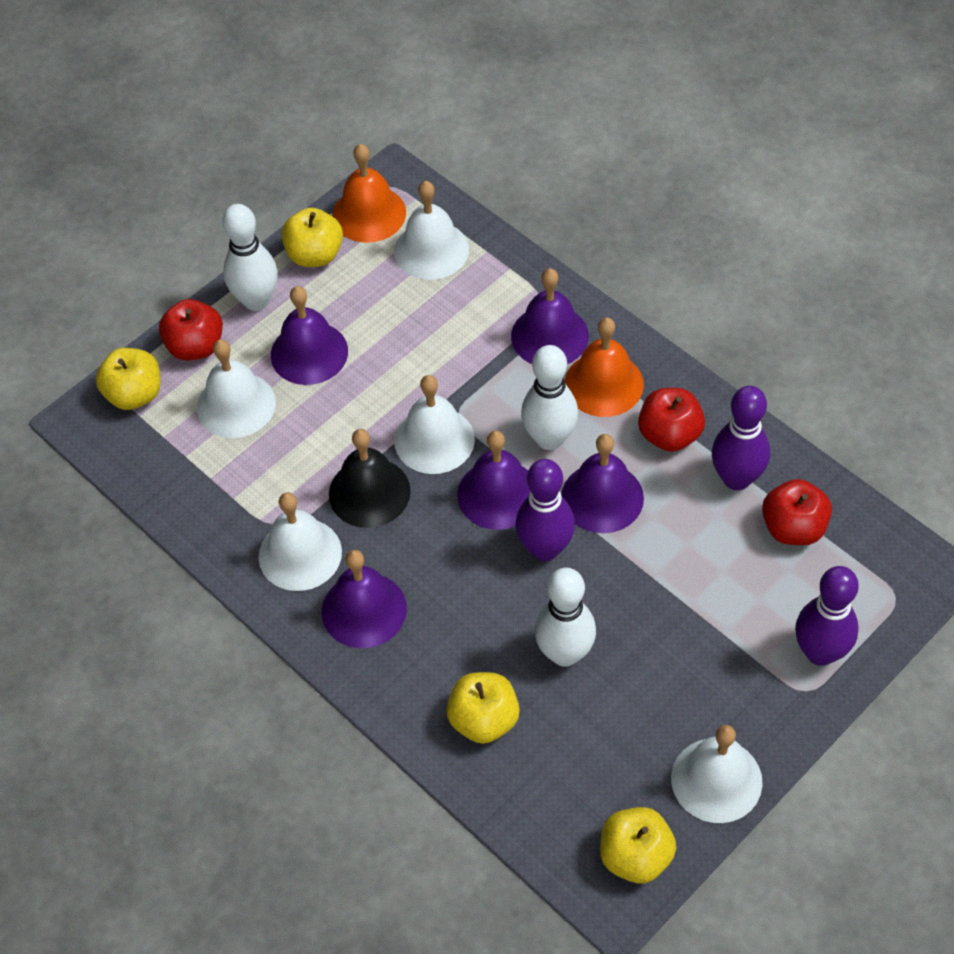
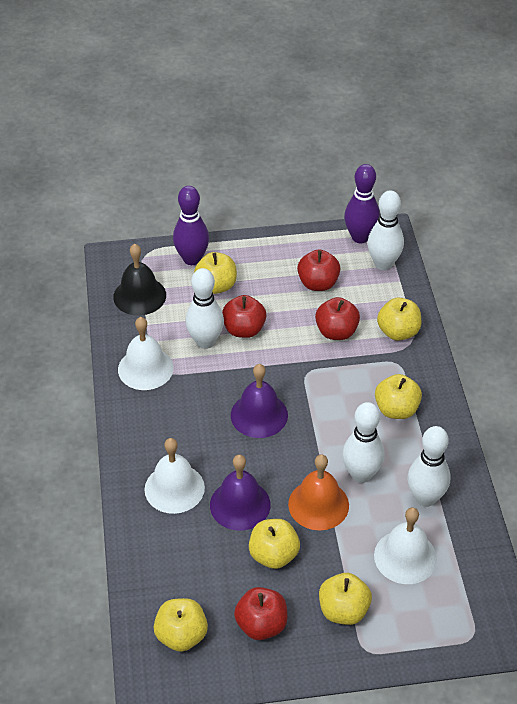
orange bell: [333,144,406,243] [565,317,644,417] = 2 -> [288,454,349,530] = 1
purple bell: [271,286,348,385] [322,550,407,648] [457,431,531,530] [511,268,589,364] [561,434,644,533] = 5 -> [210,455,271,531] [231,364,288,438] = 2
purple bowling pin: [516,459,575,561] [712,386,770,490] [795,566,859,666] = 3 -> [173,186,209,265] [344,164,380,243] = 2
red apple: [159,299,223,361] [638,388,705,452] [762,479,832,545] = 3 -> [222,295,266,338] [234,587,287,640] [297,249,340,291] [315,297,360,340] = 4
white bell: [197,339,276,438] [258,492,342,591] [394,181,469,280] [394,375,475,474] [671,725,763,823] = 5 -> [118,317,174,390] [144,438,205,514] [374,507,437,584] = 3
white bowling pin: [222,204,278,311] [521,345,578,450] [535,568,596,667] = 3 -> [186,268,224,349] [342,402,385,483] [367,190,404,270] [407,426,450,507] = 4
yellow apple: [96,348,161,410] [281,207,343,267] [446,672,520,744] [600,807,676,884] = 4 -> [154,598,208,652] [194,252,237,294] [249,519,300,569] [319,573,372,625] [375,374,422,419] [377,297,422,341] = 6

